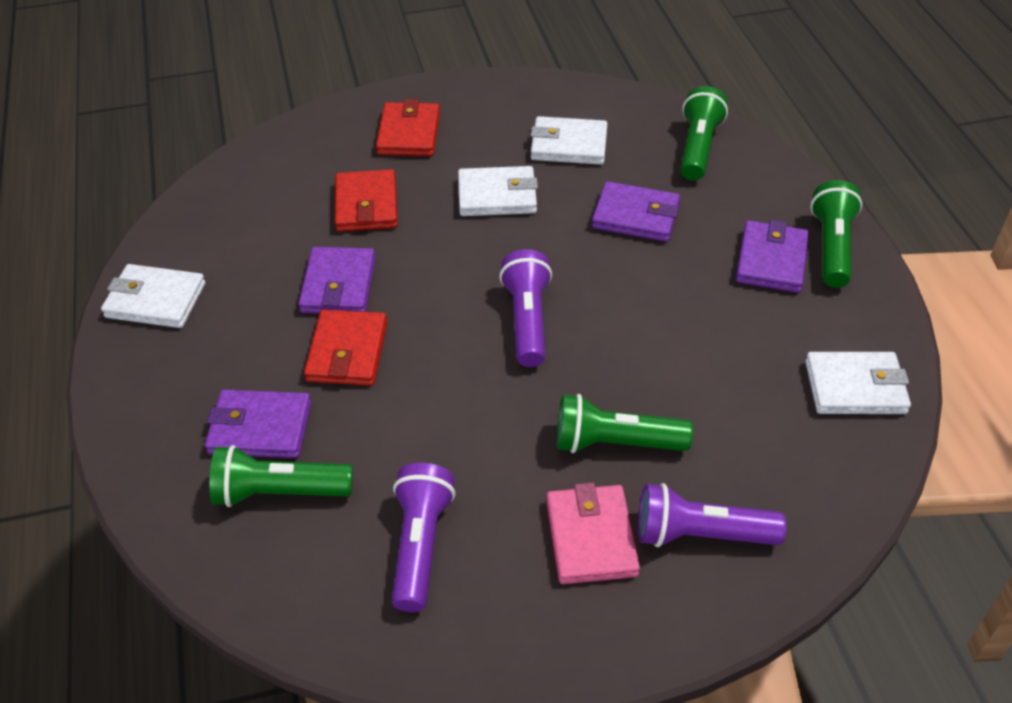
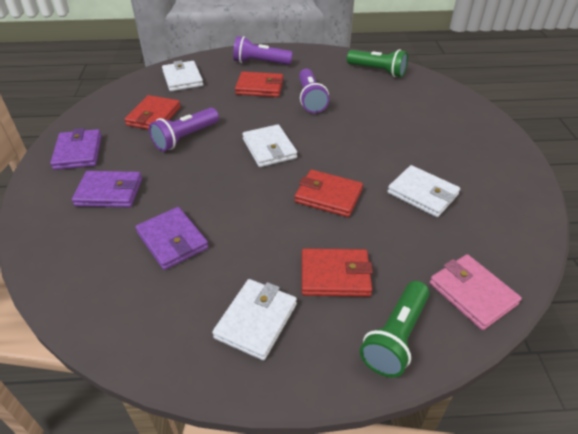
green flashlight: [209,445,353,507] [557,394,693,453] [680,86,728,181] [810,180,863,288] = 4 -> [347,49,408,77] [360,281,430,378] = 2
purple wallet: [205,389,311,458] [299,247,375,313] [592,181,680,242] [736,220,809,293] = 4 -> [50,128,102,170] [72,171,142,207] [136,207,209,270] = 3
red wallet: [304,309,387,386] [335,169,398,232] [376,99,440,156] = 3 -> [124,95,181,130] [235,71,283,97] [295,170,363,217] [302,248,373,297] = 4

